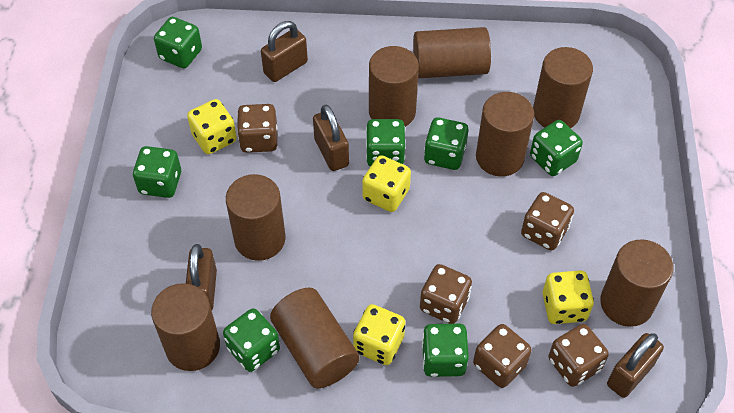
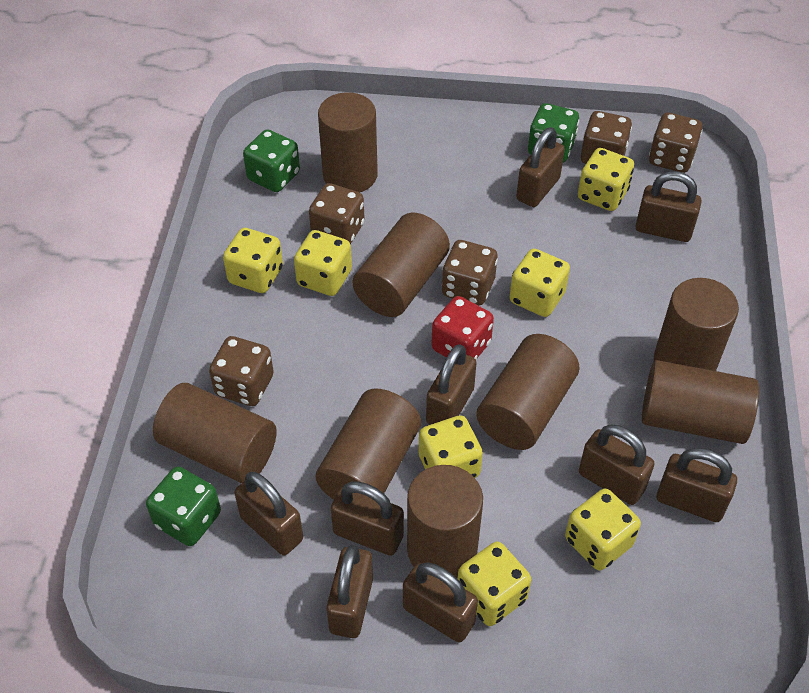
brown padlock: [186,244,217,310] [261,21,308,82] [313,105,349,171] [607,333,664,398] = 4 -> [234,472,303,556] [326,545,373,638] [331,481,404,556] [403,562,478,643] [426,344,477,425] [516,127,565,207] [579,424,655,505] [635,171,702,242] [657,448,737,522] = 9
green dice: [133,146,181,198] [154,17,202,68] [223,308,280,372] [366,119,405,167] [422,324,469,377] [424,117,469,170] [530,120,583,176] = 7 -> [146,467,221,546] [243,129,300,192] [528,103,579,163] = 3
red dice: none = 0 -> [432,296,494,359] = 1
yellow dice: [187,99,237,154] [353,304,405,365] [362,155,411,212] [543,270,594,324] = 4 -> [223,228,283,293] [294,230,352,296] [419,415,483,478] [458,542,531,626] [510,249,570,317] [565,489,641,570] [578,148,634,211] = 7

